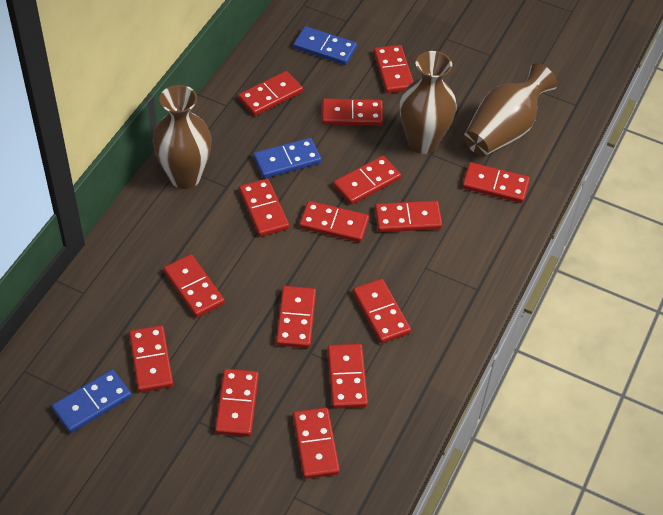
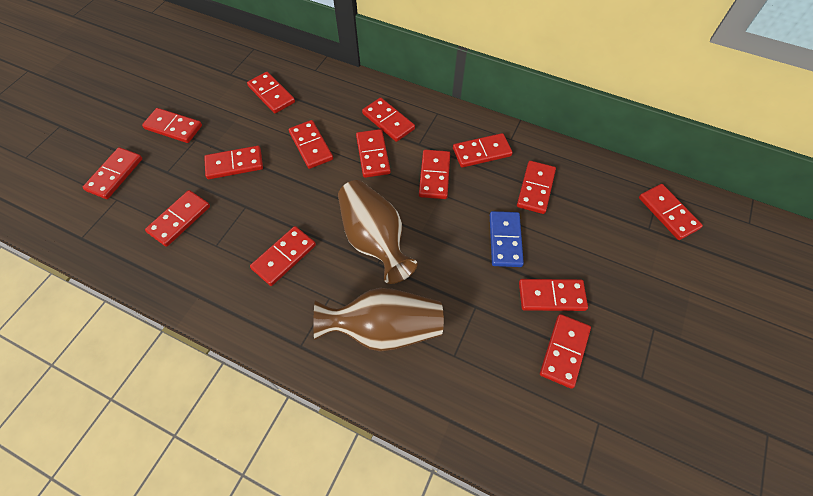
blue domino: [52,370,131,433] [253,138,321,178] [293,26,357,65] = 3 -> [490,211,524,267] = 1
brown vase: [152,85,212,189] [400,51,457,154] [464,63,557,156] = 3 -> [313,288,444,352] [338,180,418,284] = 2

